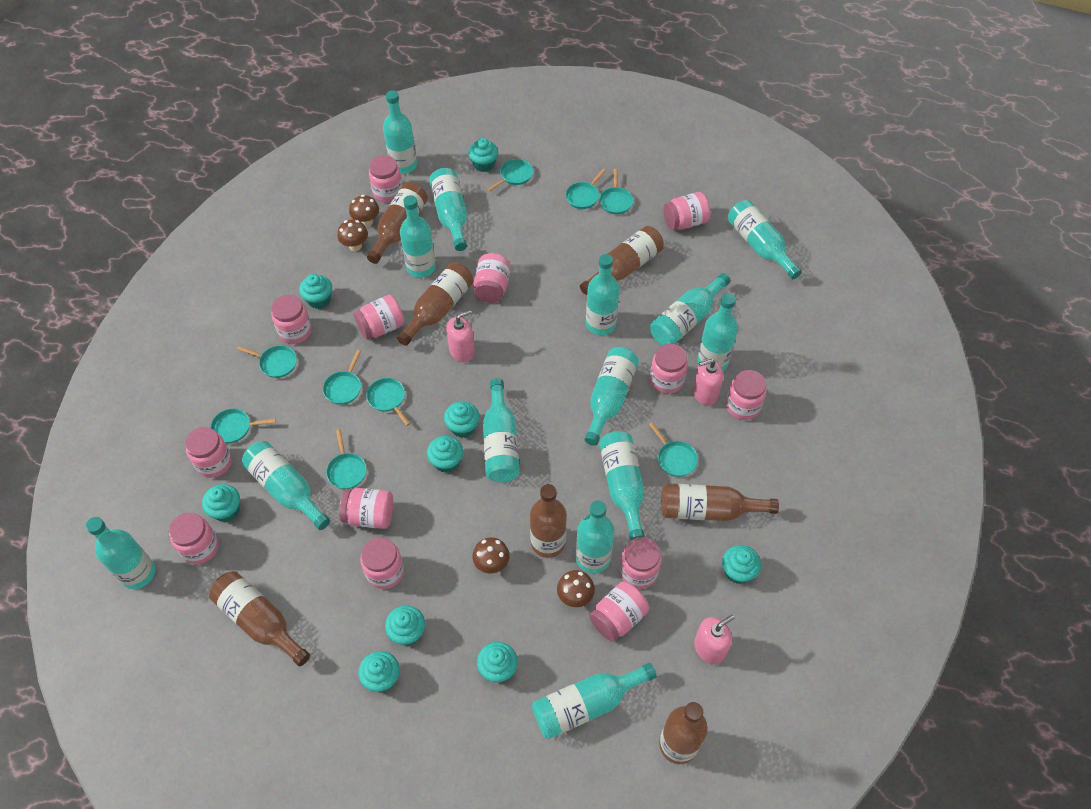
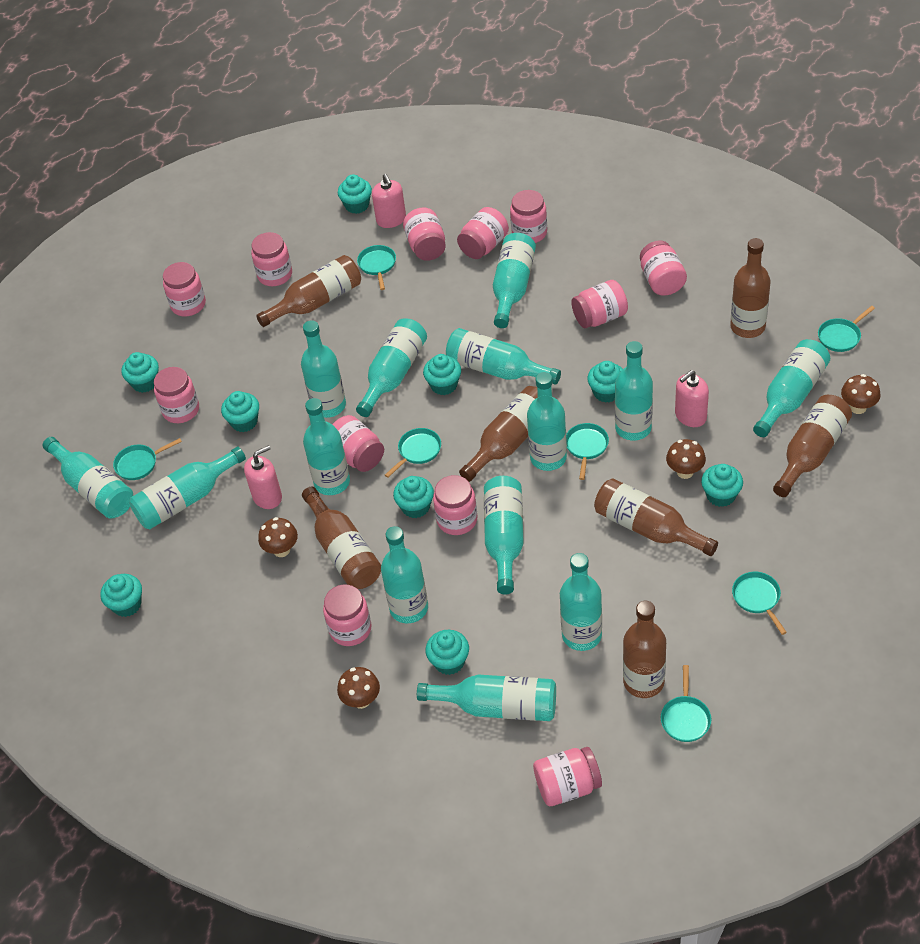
pink jar: [169,513,219,564] [185,427,232,478] [271,295,312,344] [339,488,393,529] [354,295,405,340] [360,537,404,589] [369,155,403,202] [474,253,511,303] [589,581,649,641] [620,537,661,589] [650,344,688,394] [663,192,710,230] [726,370,766,420] = 13 -> [154,367,199,423] [163,262,206,316] [251,232,292,286] [323,584,371,646] [332,415,384,472] [403,207,446,261] [433,475,478,535] [457,207,509,259] [510,190,547,243] [533,747,602,806] [571,280,628,328] [640,241,687,296] = 12
turquoise pan: [210,408,276,443] [237,345,297,378] [323,350,361,405] [326,429,367,489] [366,378,410,426] [487,159,533,191] [565,169,606,209] [599,169,633,214] [649,422,698,477] = 9 -> [113,438,182,480] [357,245,396,290] [385,428,441,478] [566,423,609,480] [661,665,711,742] [732,572,787,635] [818,306,875,352] = 7

